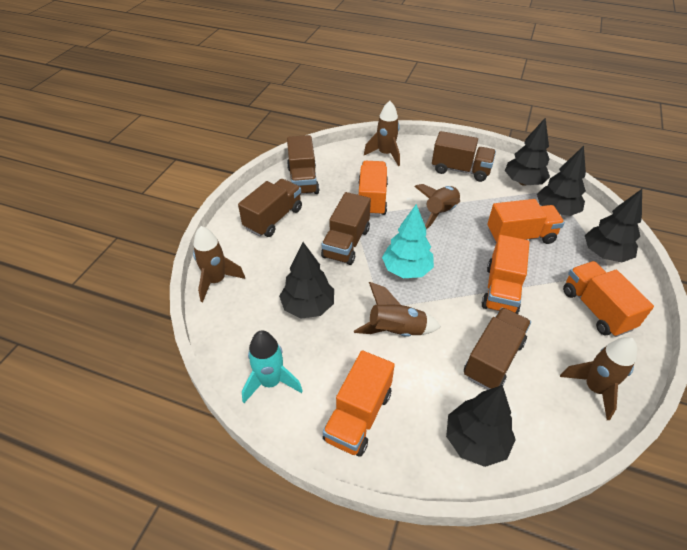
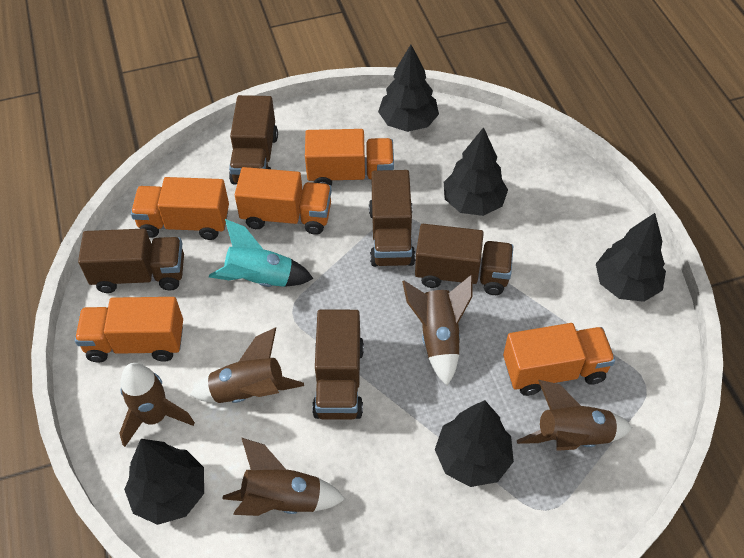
turquoise tree: [382,204,434,278] = 1 -> none = 0

